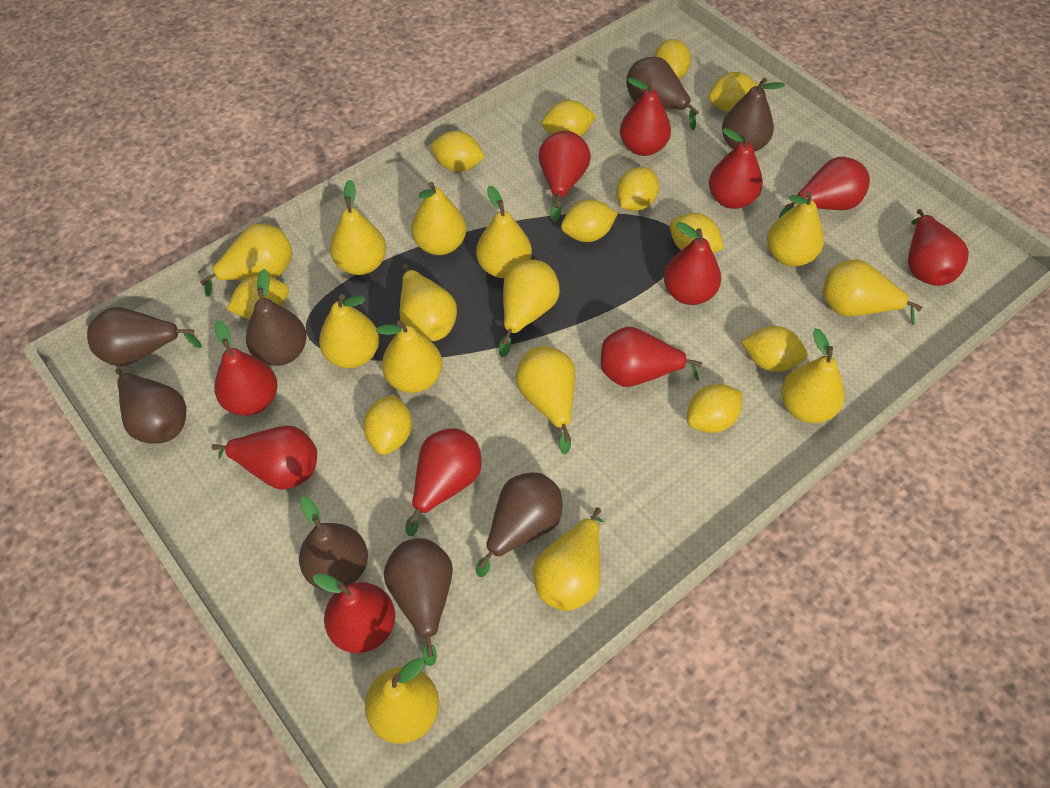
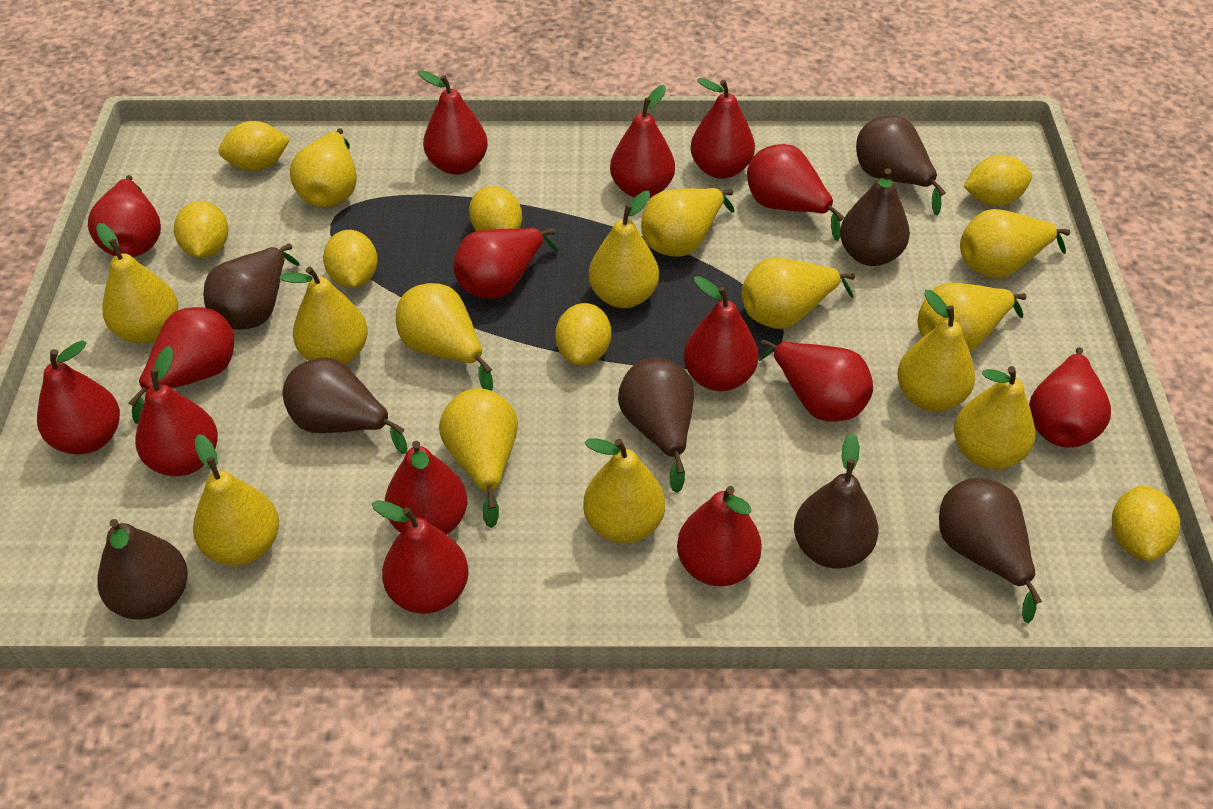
red pear: [211,426,317,490] [214,320,278,416] [313,573,395,653] [405,428,481,536] [538,131,591,222] [601,327,702,387] [620,78,671,156] [664,222,721,305] [709,128,763,209] [779,157,870,218] [908,209,969,286] = 11 -> [37,340,120,454] [88,175,161,257] [128,307,234,424] [135,346,218,476] [372,500,469,613] [385,441,467,535] [418,70,488,175] [453,228,558,299] [610,85,675,198] [677,486,762,586] [683,276,759,391] [690,78,755,179] [747,144,844,241] [759,339,873,422] [1029,347,1111,448] = 15
yellow lemon: [227,275,289,320] [363,394,412,455] [431,131,485,172] [542,100,596,136] [561,200,618,242] [616,167,659,211] [654,39,691,79] [670,213,724,253] [687,384,742,433] [709,72,758,112] [741,326,807,372] = 11 -> [174,201,228,258] [218,121,290,171] [323,230,378,288] [469,186,522,231] [555,303,611,365] [963,155,1032,206] [1112,485,1180,561] = 7

